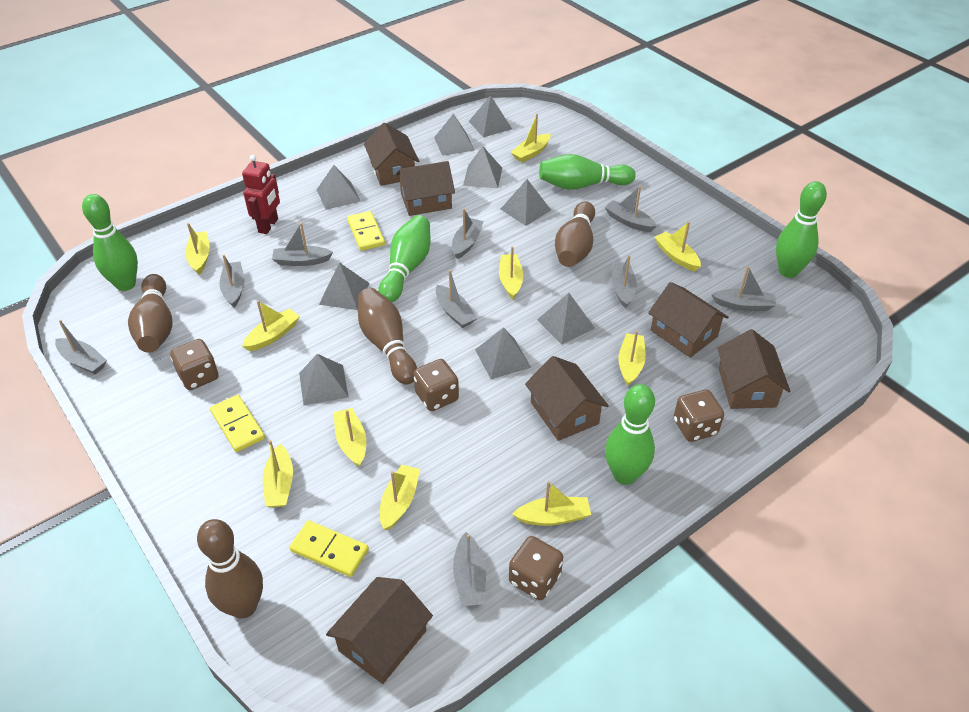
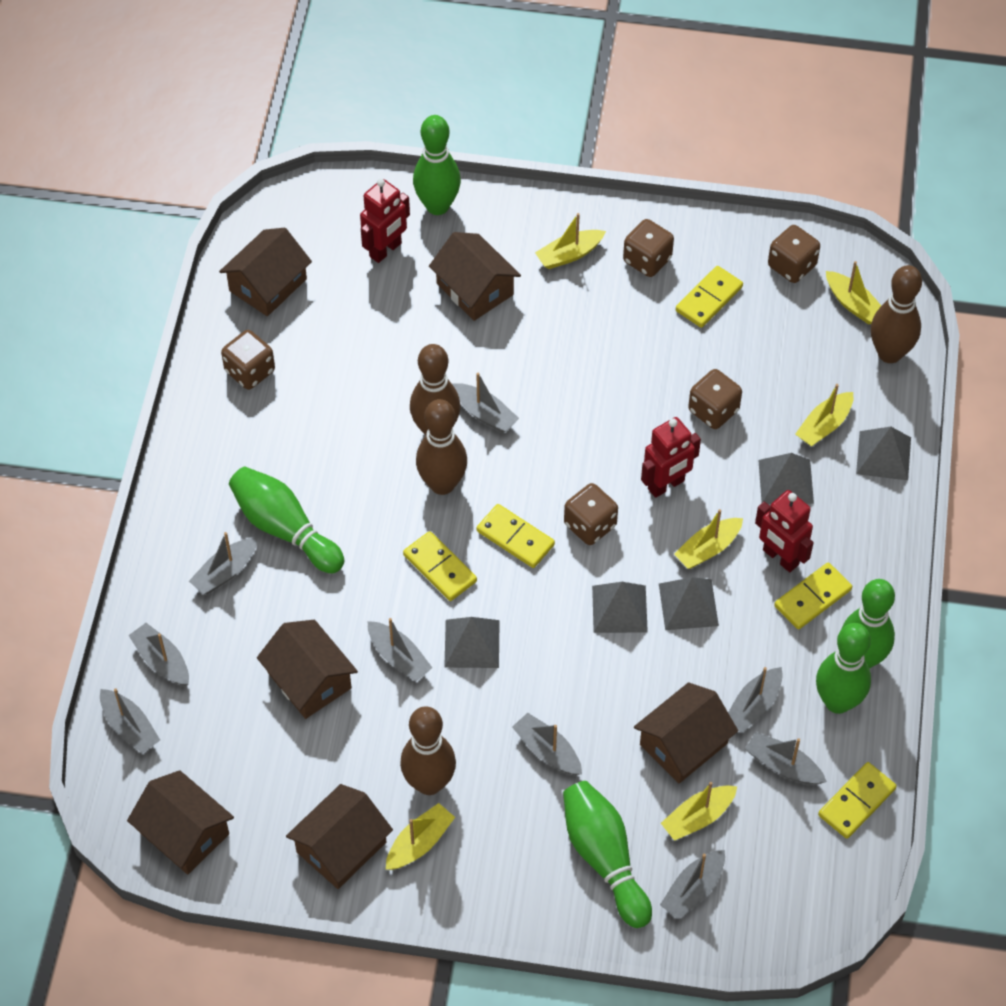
brown dice: [170,339,218,390] [413,359,459,411] [509,536,563,600] [674,390,724,442] = 4 -> [221,330,275,390] [564,483,618,545] [623,219,674,277] [688,369,742,429] [768,225,820,283] = 5
grey pyramid: [299,354,348,405] [316,165,361,210] [319,263,369,310] [434,114,474,156] [463,146,502,188] [469,95,512,137] [475,327,531,379] [501,179,551,226] [537,293,595,345] = 9 -> [444,617,500,668] [592,582,648,633] [659,577,719,630] [758,453,814,504] [856,427,911,480] = 5
red robot: [242,155,280,234] = 1 -> [360,179,410,263] [641,417,701,498] [755,490,814,572] = 3
yellow boat: [185,223,210,274] [242,301,300,351] [263,440,293,508] [334,408,366,467] [380,464,420,530] [499,247,523,299] [511,114,551,162] [512,481,591,526] [619,331,646,386] [655,222,701,271] = 10 -> [386,803,455,870] [535,213,606,269] [661,782,737,841] [674,509,743,569] [795,384,853,447] [826,261,881,325] = 6
yellow domino: [210,395,265,452] [289,520,369,577] [347,211,385,251] = 3 -> [403,531,477,601] [477,504,555,568] [676,266,743,328] [774,563,852,629] [818,762,897,839] = 5

